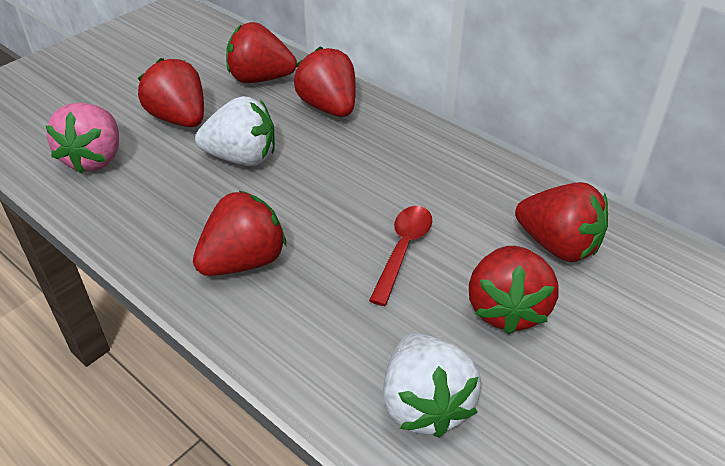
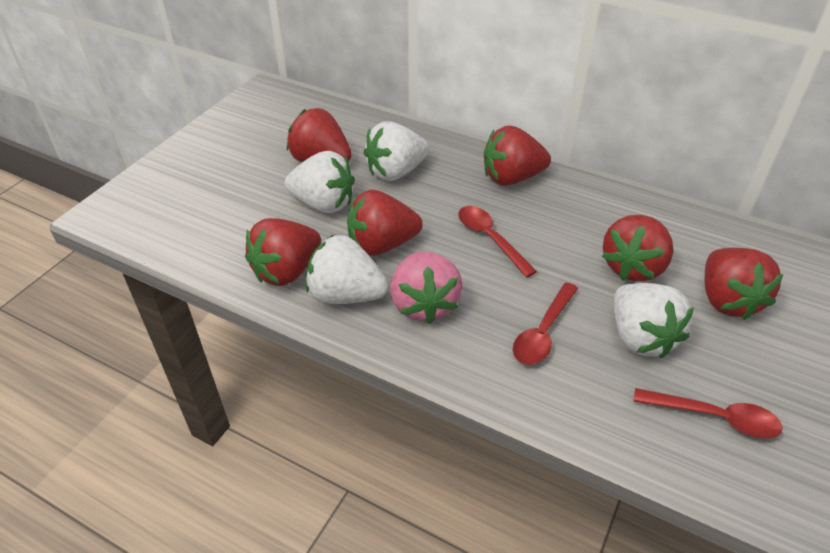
red spoon: [369,206,432,306] = 1 -> [458,206,537,277] [513,283,578,365] [634,388,783,438] = 3
white strawberry: [195,96,275,166] [383,333,481,438] = 2 -> [285,151,355,213] [306,234,388,304] [364,121,429,181] [614,283,694,358] = 4

